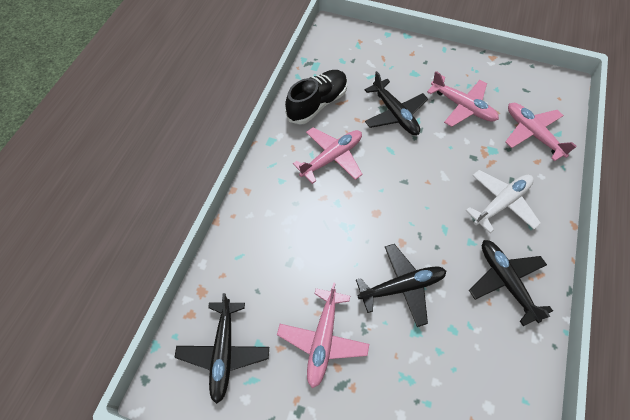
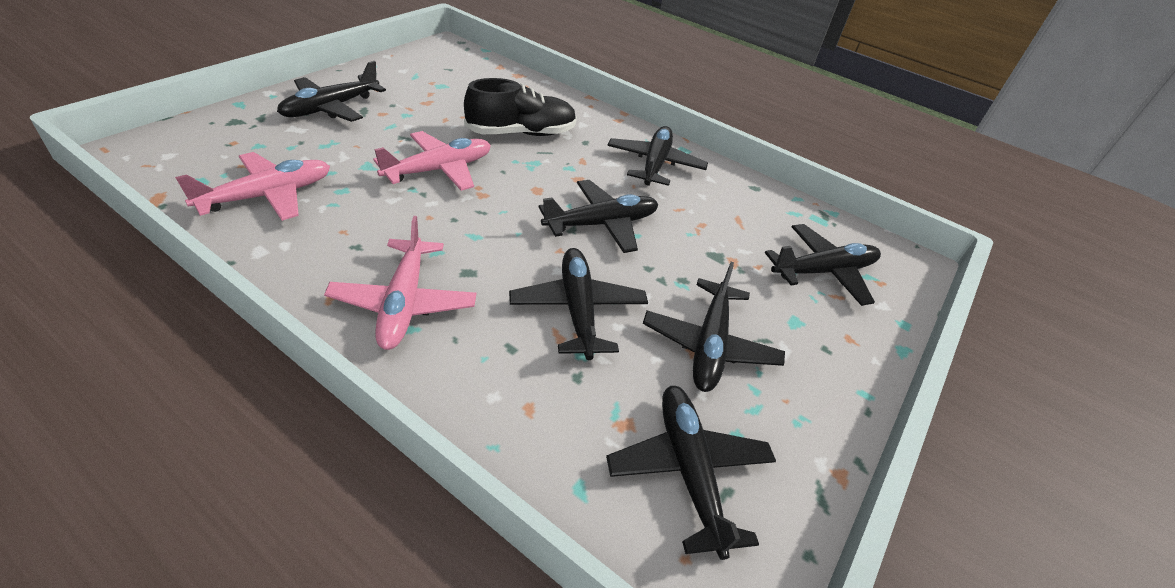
black plane: [175,293,269,404] [356,244,446,327] [364,71,428,135] [469,240,553,326] = 4 -> [277,61,386,122] [509,248,648,360] [538,180,658,253] [606,386,776,560] [607,126,708,186] [643,262,785,392] [765,224,881,306] = 7
pink plane: [277,282,369,388] [293,127,362,184] [427,71,499,127] [505,103,576,161] = 4 -> [175,152,330,221] [324,216,476,350] [373,131,491,191] = 3
white plane: [465,170,541,233] = 1 -> none = 0

